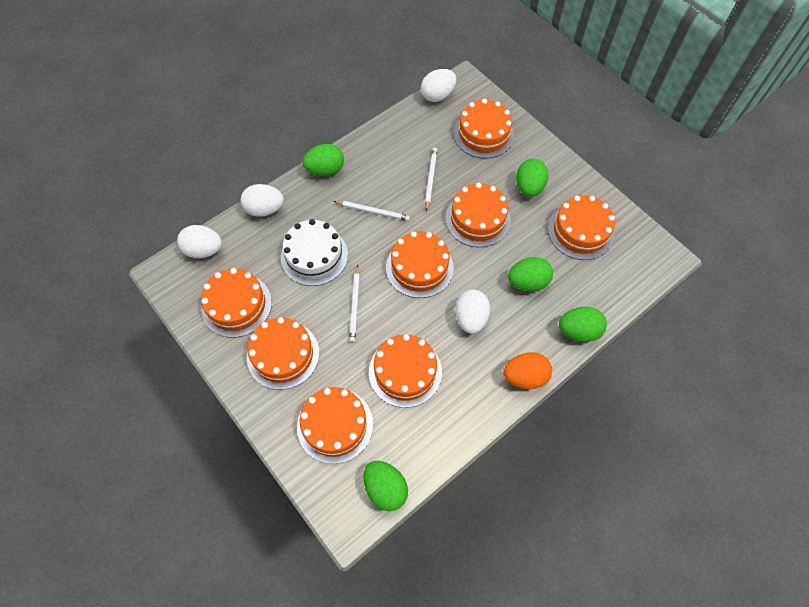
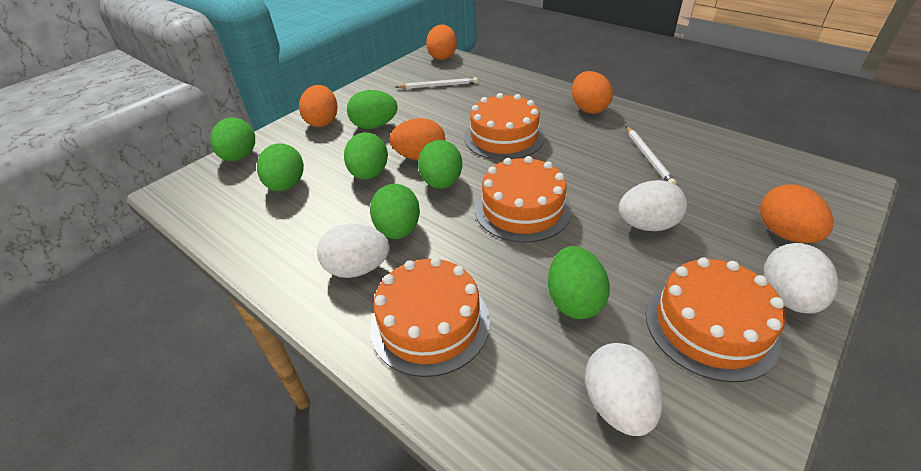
green egg: [303,144,344,176] [363,461,408,511] [508,257,553,291] [516,159,548,197] [559,307,607,342] = 5 -> [210,117,255,161] [257,143,304,191] [344,132,388,179] [347,90,398,129] [370,184,420,239] [418,140,462,189] [548,246,610,319] = 7
orange cake: [201,268,272,338] [247,317,319,390] [297,387,373,464] [369,334,442,408] [386,231,454,298] [445,183,511,247] [454,99,514,159] [548,195,615,260] = 8 -> [370,257,490,377] [464,93,545,160] [475,156,572,242] [646,258,786,382] = 4
orange egg: [503,352,552,389] = 1 -> [299,85,338,127] [389,118,446,160] [426,24,457,60] [572,71,613,114] [760,184,834,243] = 5
white cake: [281,219,348,286] = 1 -> none = 0
white pencil: [334,201,410,221] [349,265,360,342] [425,147,437,211] = 3 -> [396,77,478,89] [626,126,676,185] = 2

